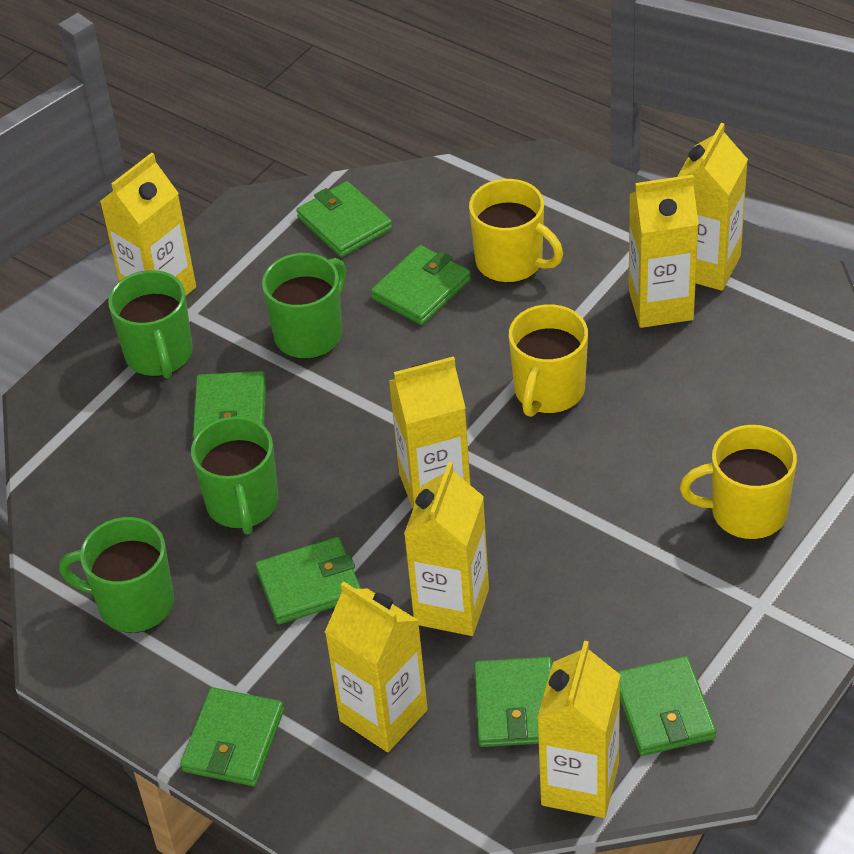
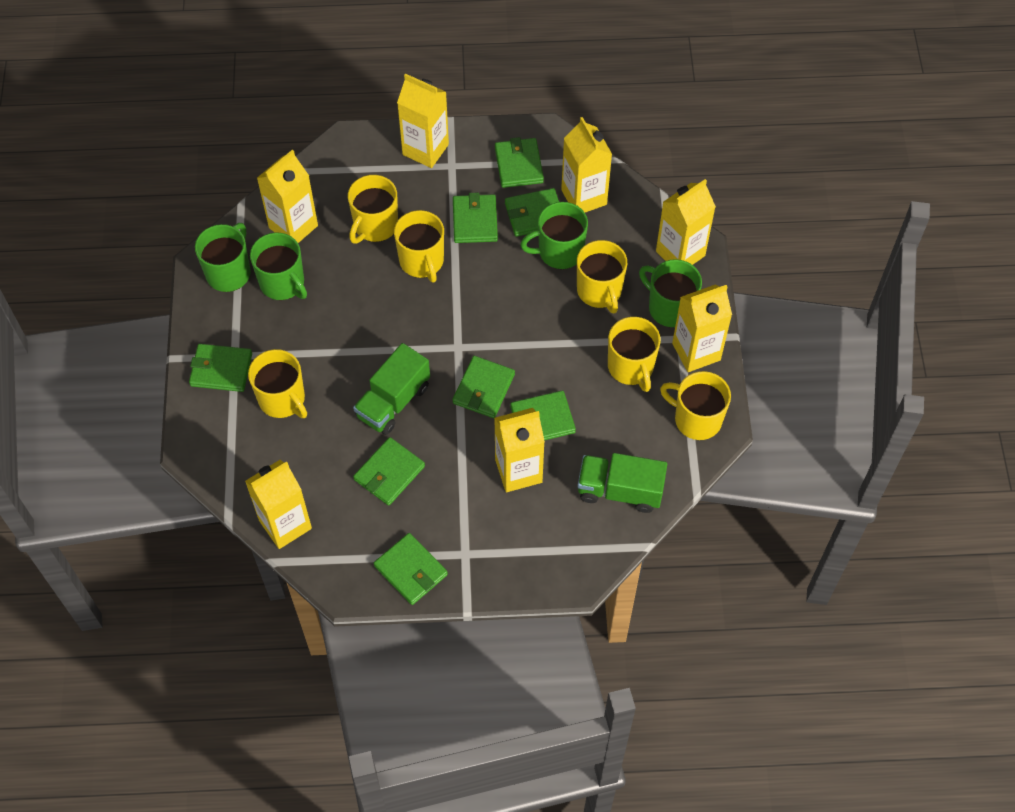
green truck: none = 0 -> [353,343,430,435] [577,453,667,513] = 2
green wallet: [180,687,284,786] [193,371,266,438] [255,537,361,624] [296,181,392,257] [371,245,471,325] [474,657,552,747] [617,656,716,756] = 7 -> [189,344,252,392] [353,437,425,506] [374,533,448,605] [452,356,515,418] [453,192,498,243] [495,137,544,188] [505,188,559,237] [510,391,576,440] = 8
yellow mug: [469,179,563,283] [509,304,588,417] [680,425,797,540] = 3 -> [248,349,307,418] [348,175,398,244] [394,210,444,283] [577,240,627,313] [608,317,661,392] [660,371,731,440] = 6

